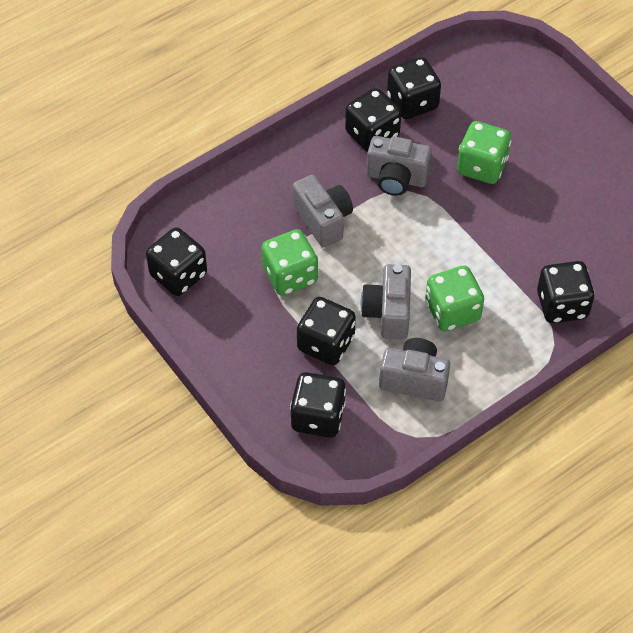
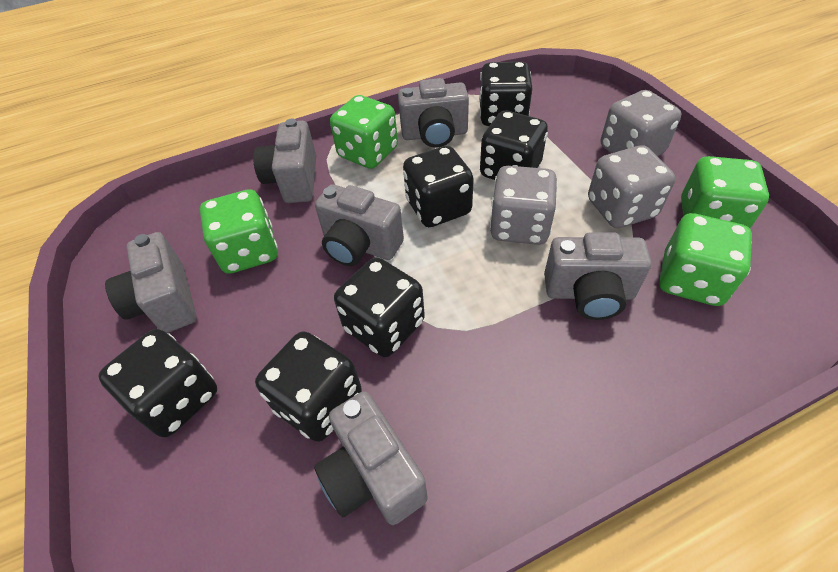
green dice: [261,229,318,296] [425,266,484,332] [457,121,511,184] = 3 -> [200,189,278,274] [330,95,398,169] [659,213,752,306] [681,156,769,228] = 4
grey camera: [293,175,353,248] [361,264,411,340] [367,136,432,196] [379,338,450,401] = 4 -> [105,232,197,333] [253,119,316,203] [314,392,428,525] [315,184,404,266] [398,78,469,148] [544,232,651,320] = 6
grey dice: none = 0 -> [490,166,558,245] [588,145,675,228] [601,90,681,156] = 3

